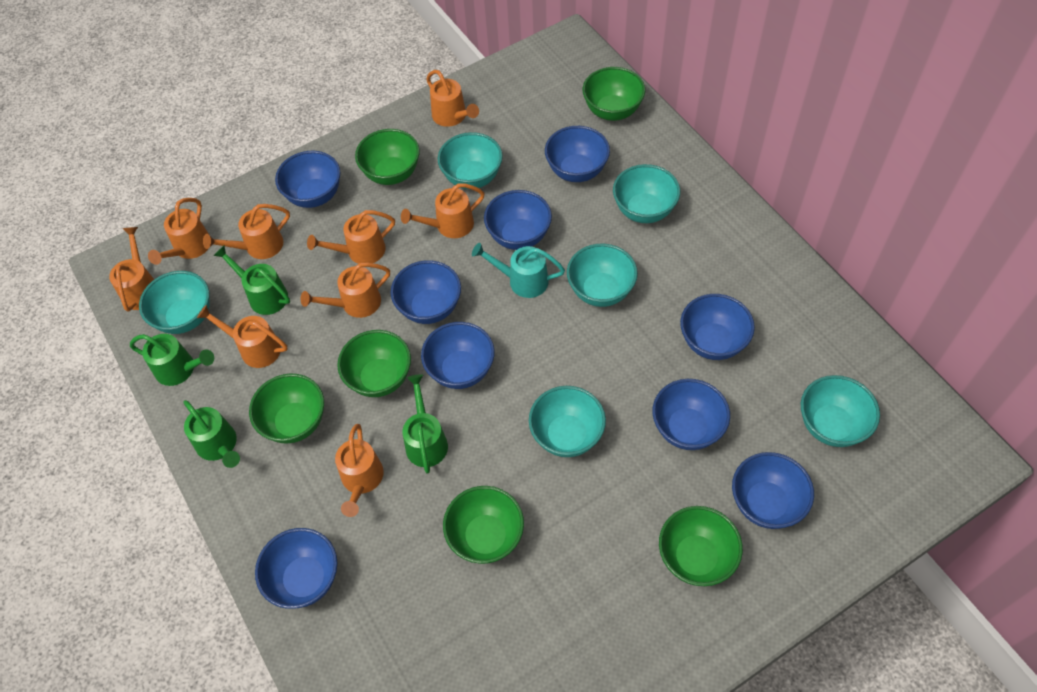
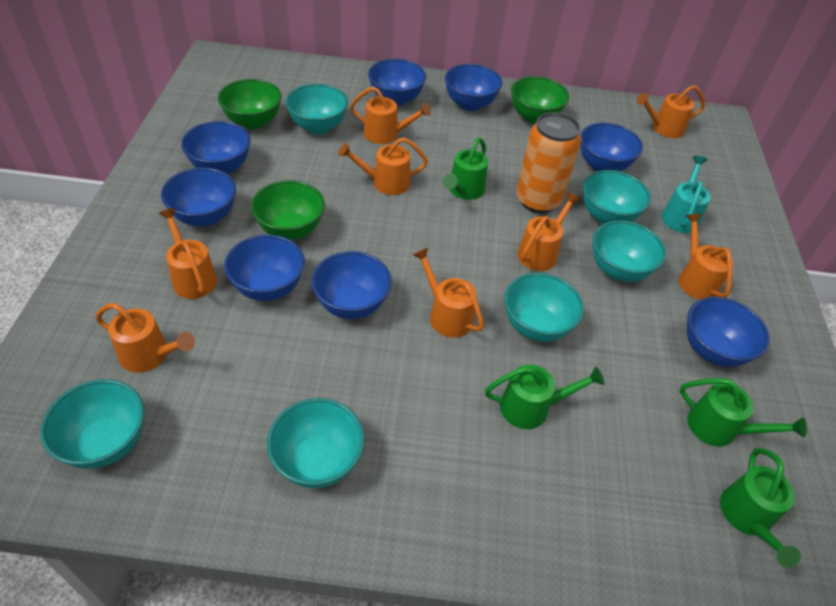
blue bowl: [255,528,338,609] [275,151,341,208] [391,260,461,324] [421,322,495,389] [484,190,552,250] [545,126,610,182] [652,379,730,450] [680,294,755,360] [732,452,814,529] = 9 -> [161,167,236,227] [181,121,251,174] [224,235,305,301] [311,251,392,319] [368,59,426,106] [445,64,502,111] [580,123,643,171] [686,297,770,367] = 8
green bowl: [249,374,324,443] [337,330,411,397] [355,129,420,185] [443,486,524,564] [583,67,645,121] [659,506,743,586] = 6 -> [218,79,281,130] [251,180,325,240] [511,76,569,124] = 3
orange can: none = 0 -> [516,112,581,213] = 1
orange watering can: [109,227,154,312] [148,198,209,265] [197,305,288,368] [203,204,290,259] [301,263,390,318] [307,210,395,264] [335,424,384,517] [401,183,485,238] [426,70,479,127] = 9 -> [96,303,195,373] [159,208,217,299] [338,137,428,195] [350,87,431,144] [413,247,484,338] [517,192,581,271] [636,85,705,138] [678,214,733,300] = 8

